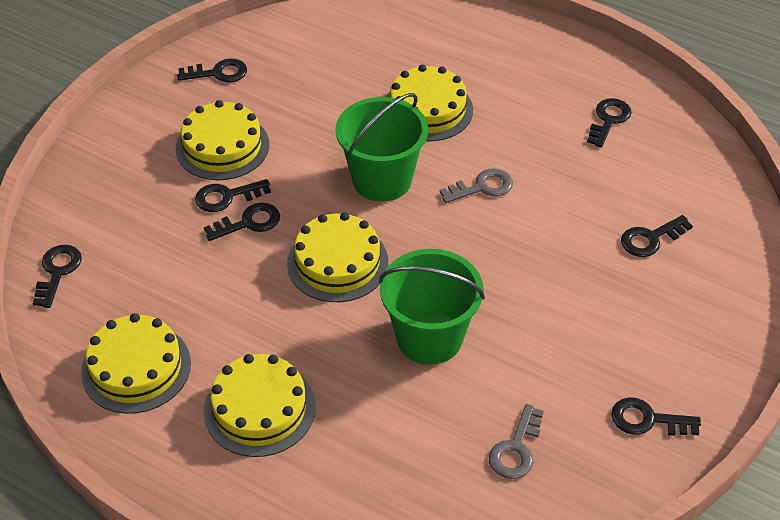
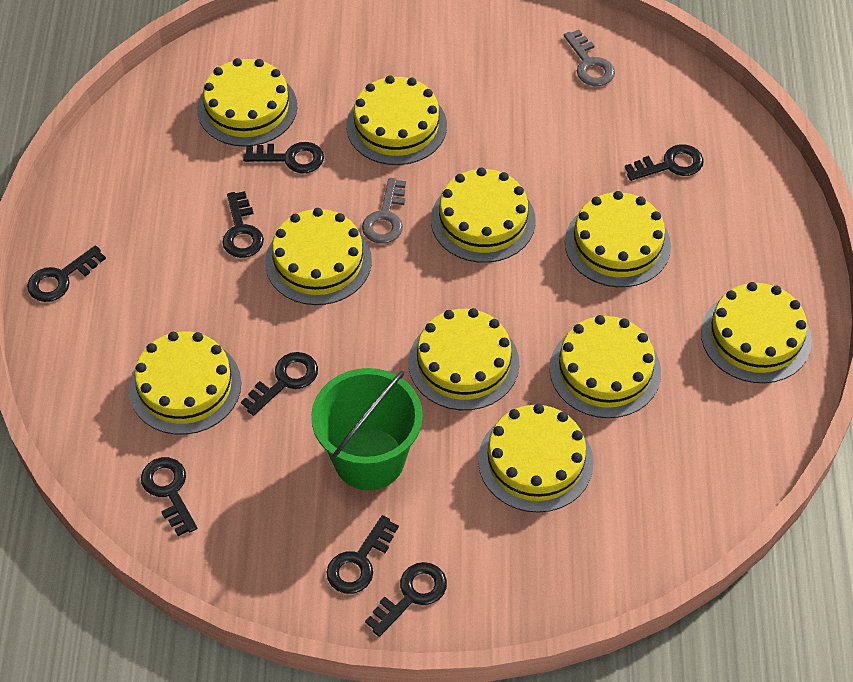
black key: [33,245,82,308] [177,58,247,82] [195,179,271,212] [204,202,280,241] [587,98,632,148] [611,397,701,436] [621,215,693,257] = 7 -> [27,245,106,302] [141,457,197,536] [222,191,264,258] [241,352,318,416] [243,142,324,173] [326,515,399,594] [365,562,447,637] [625,144,704,181] = 8
green bucket: [336,93,428,202] [379,249,485,365] = 2 -> [311,368,423,490] = 1
yellow cake: [81,313,191,414] [176,100,269,180] [204,354,315,457] [287,212,388,302] [386,65,473,142] = 5 -> [129,331,241,435] [197,58,297,147] [265,208,372,305] [346,75,447,165] [409,308,519,410] [431,167,536,263] [478,404,593,513] [550,315,661,418] [565,191,671,287] [701,282,812,383] = 10

